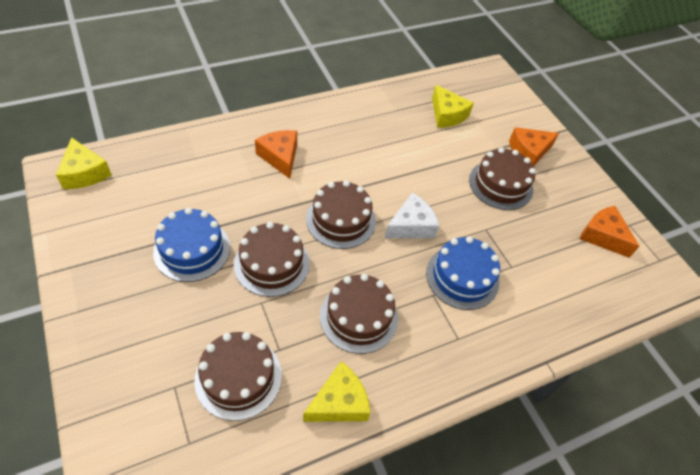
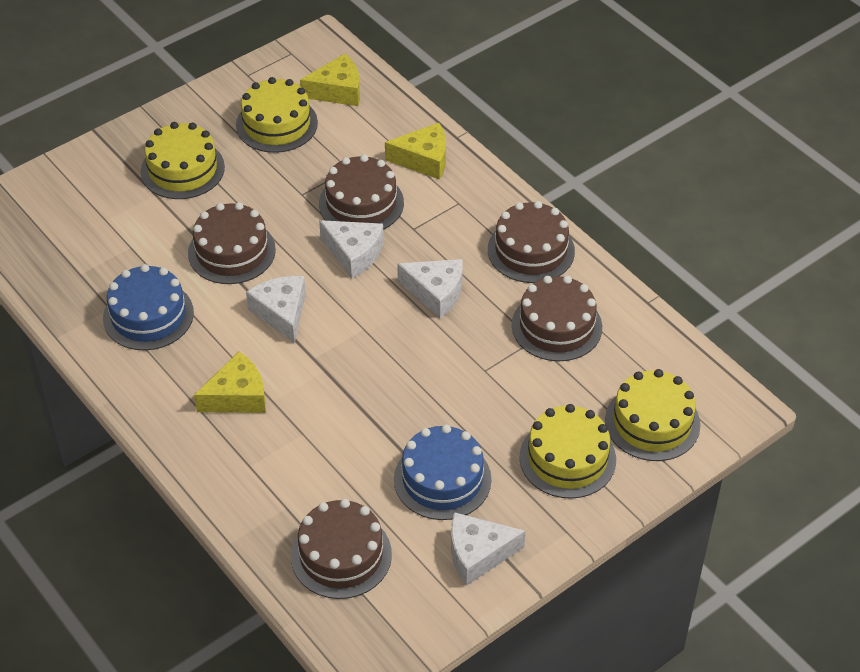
orange cheese: [255,130,297,179] [509,127,559,166] [580,206,640,258] = 3 -> none = 0
white cheese: [385,193,439,238] = 1 -> [246,276,306,343] [319,220,384,278] [397,259,463,318] [451,512,525,586] = 4
yellow cake: none = 0 -> [141,122,225,199] [236,77,318,153] [519,404,616,499] [605,369,700,461] = 4

